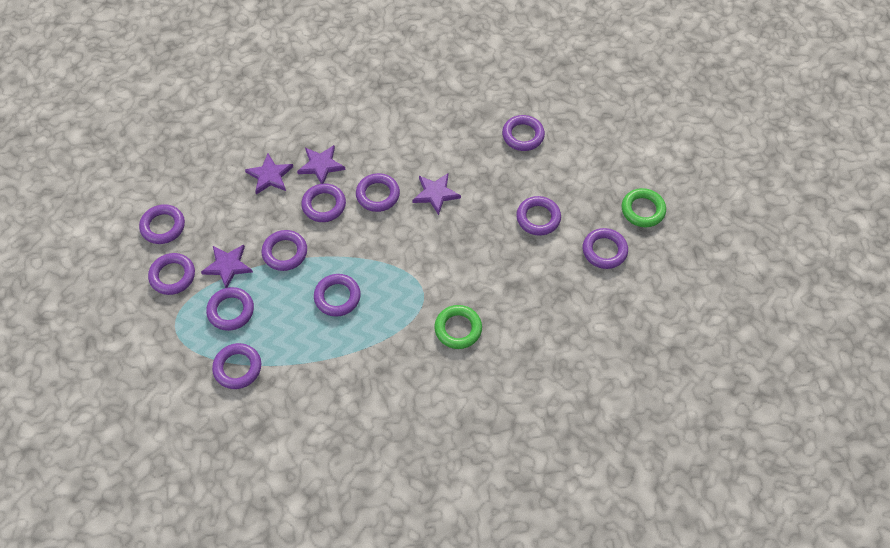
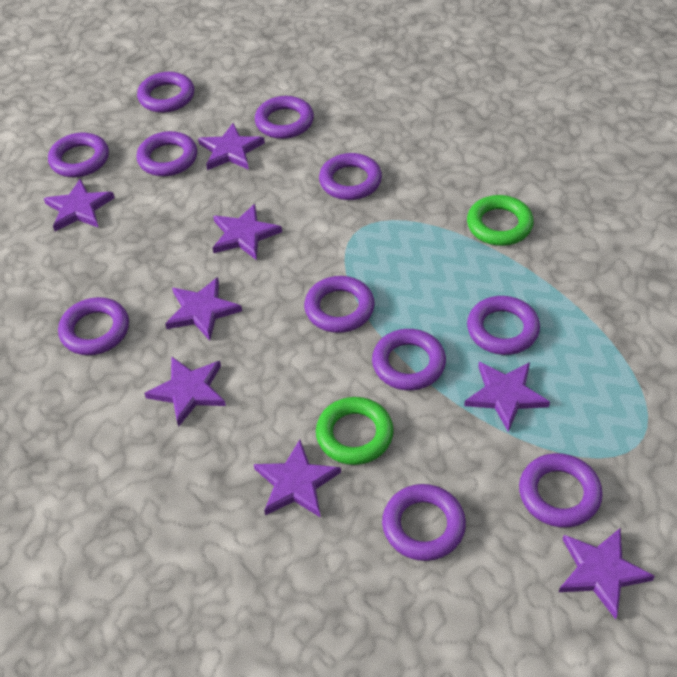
purple star: [201,244,253,288] [245,154,293,195] [297,145,345,184] [412,173,461,215] = 4 -> [44,179,115,231] [144,357,226,427] [165,277,242,341] [198,123,265,170] [213,204,282,260] [254,440,341,518] [464,362,550,432] [559,528,655,619] = 8

